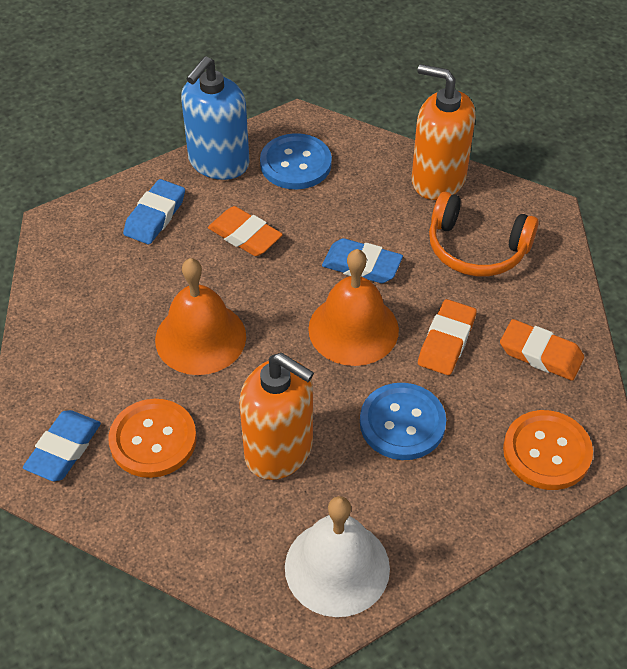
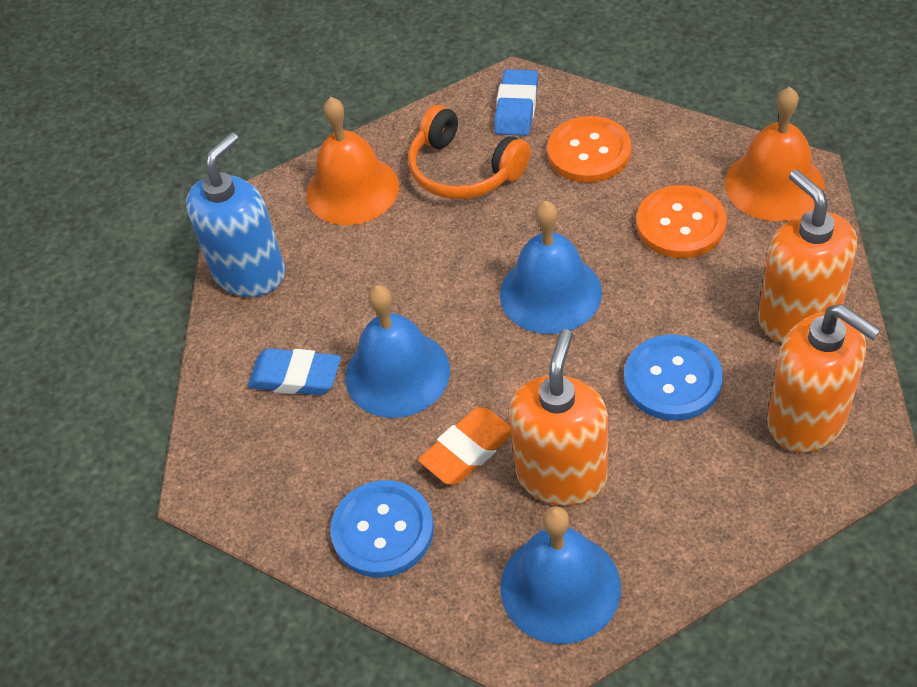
blue bell: none = 0 -> [345,285,450,418] [500,201,602,334] [500,506,621,644] = 3
blue eraser: [23,410,101,482] [123,179,185,244] [322,238,403,283] = 3 -> [248,348,341,395] [494,69,538,136] = 2
orange eraser: [208,206,283,256] [418,299,477,375] [500,319,584,381] = 3 -> [418,407,512,484] = 1
orange soap dispenser: [239,353,314,480] [412,64,475,200] = 2 -> [509,329,608,506] [758,170,857,343] [767,304,881,452] = 3
white bell: [285,496,390,617] = 1 -> none = 0

